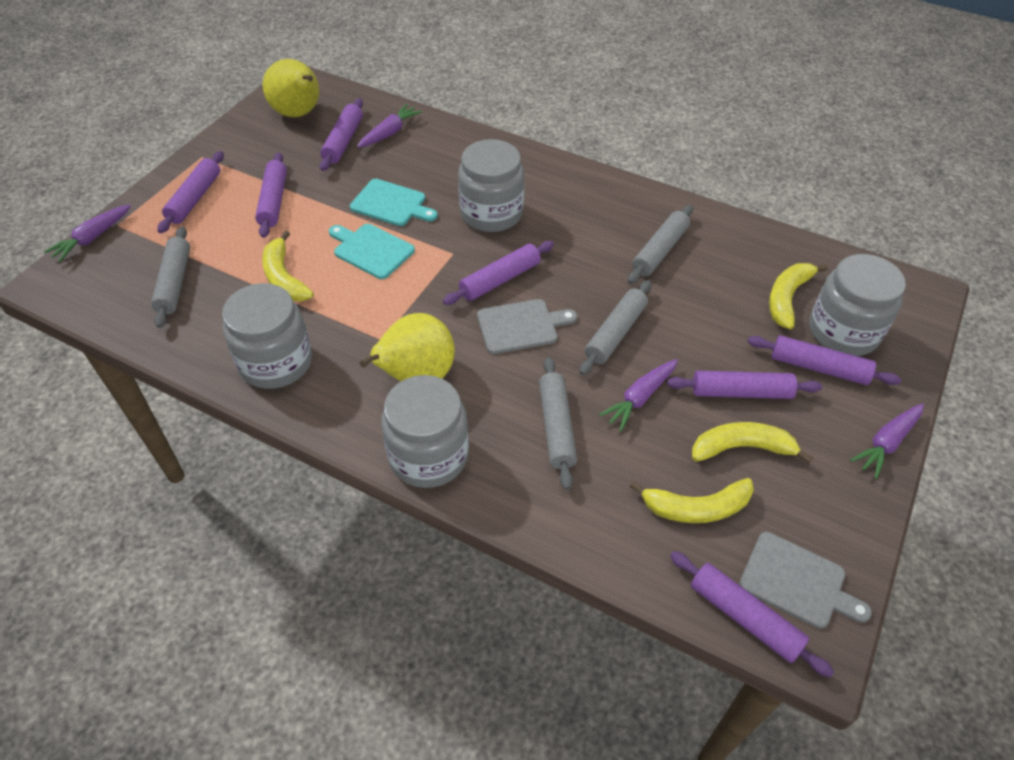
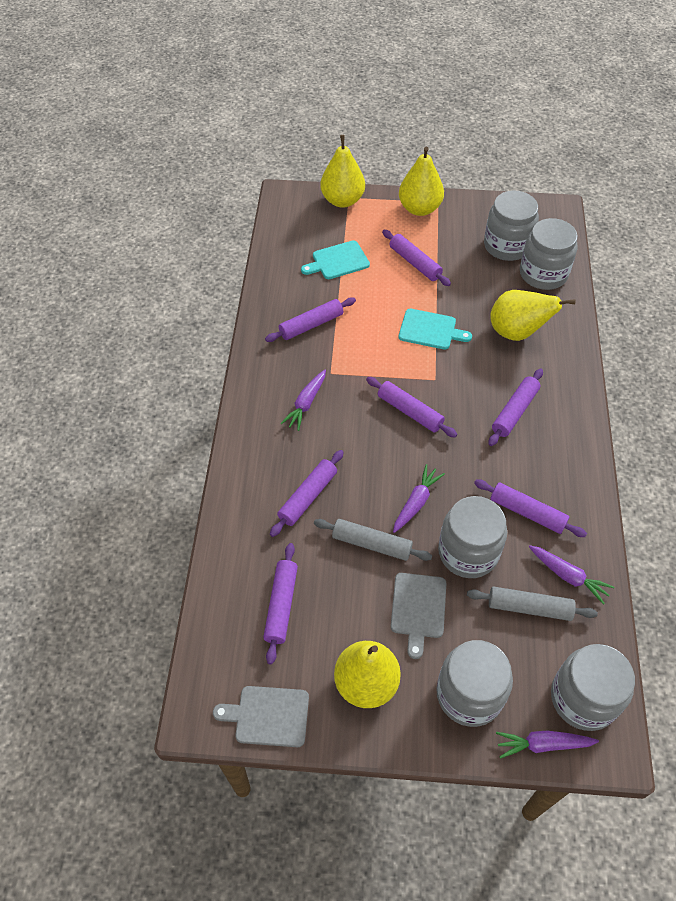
grey jar: [222,283,312,389] [381,375,469,488] [458,139,525,232] [809,254,906,356] = 4 -> [436,640,513,727] [438,496,507,578] [484,190,539,261] [520,218,578,290] [551,644,635,731] = 5
grey rolling pin: [151,227,190,328] [539,357,577,490] [579,280,651,375] [628,205,693,284] = 4 -> [314,519,432,561] [467,586,598,621] = 2
yellow banana: [262,231,314,301] [630,478,754,523] [692,422,813,463] [769,263,828,330] = 4 -> none = 0
yellow pear: [262,59,319,117] [360,313,455,381] = 2 -> [321,135,365,208] [334,641,401,708] [399,147,444,216] [490,290,575,341] = 4

